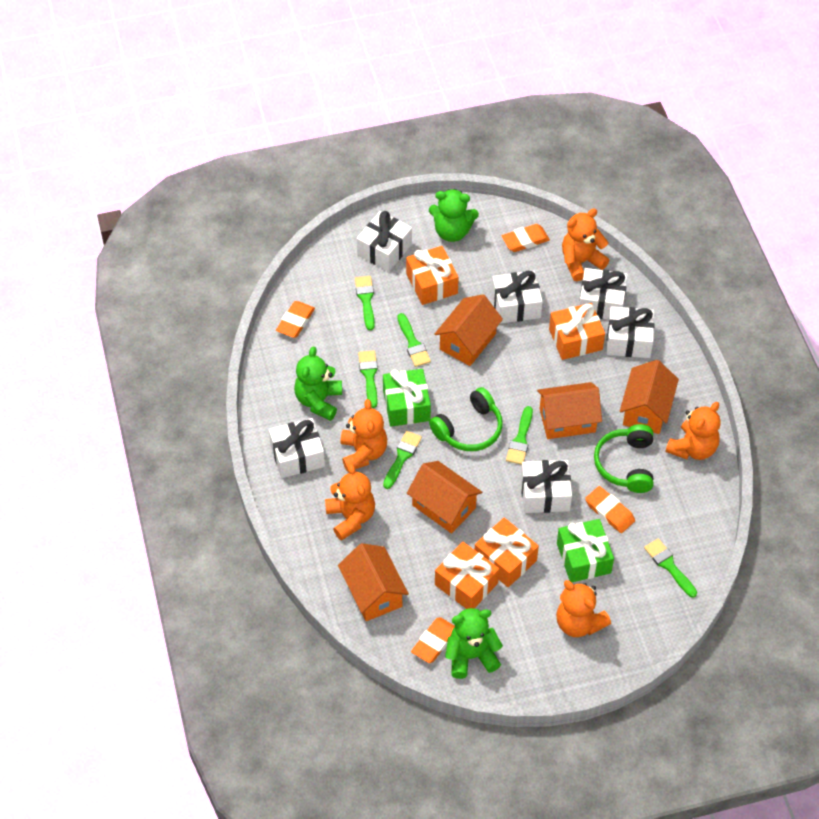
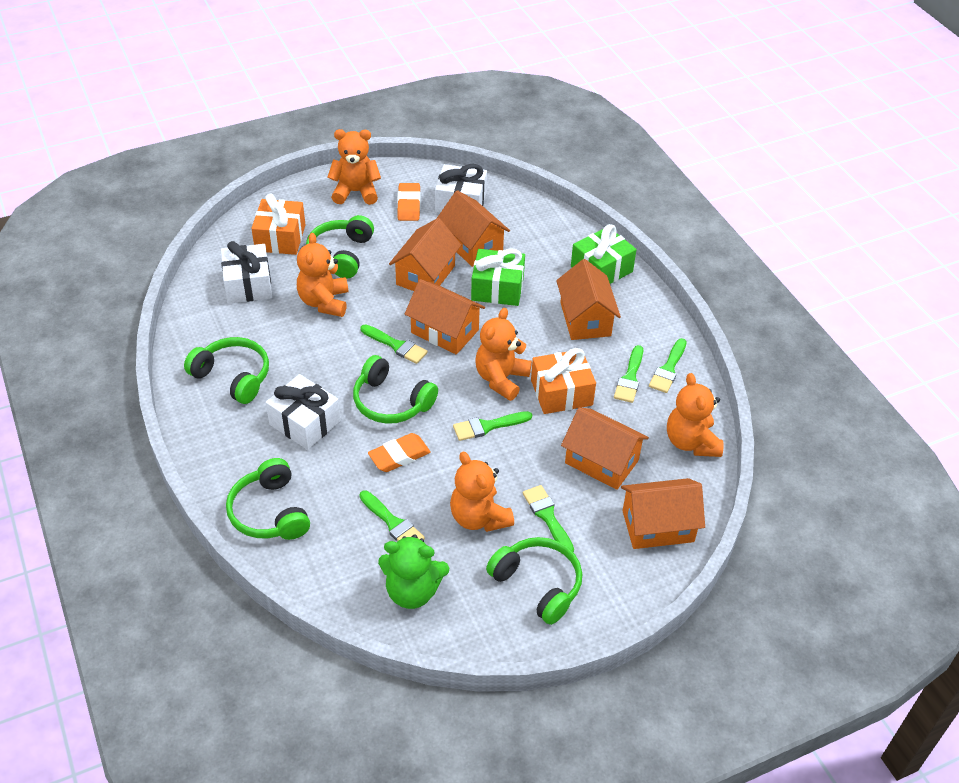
green headphones: [429,387,503,451] [594,424,654,493] = 2 -> [184,337,269,404] [226,458,310,540] [306,215,374,278] [353,355,438,424] [486,537,582,625] = 5
green teddy bear: [294,347,342,421] [429,189,479,242] [445,608,503,679] = 3 -> [378,534,449,609] = 1
orange eraser: [276,301,315,338] [411,617,455,663] [502,224,550,252] [585,486,635,533] = 4 -> [368,433,431,472] [397,183,421,221] = 2
orange gift: [406,246,459,305] [435,542,499,609] [475,518,539,587] [549,303,605,360] = 4 -> [251,193,305,255] [531,348,596,414] = 2
orange house: [338,543,409,621] [407,461,482,533] [434,294,503,366] [537,382,602,439] [620,360,679,434] = 5 -> [389,218,461,291] [405,279,485,355] [436,190,510,267] [556,259,621,340] [561,407,649,490] [621,478,705,549] = 6
white gift: [269,418,325,478] [357,211,412,272] [492,271,543,324] [521,460,572,513] [579,268,628,319] [607,306,655,358] = 6 -> [221,241,272,304] [266,374,341,450] [435,164,487,213] = 3

